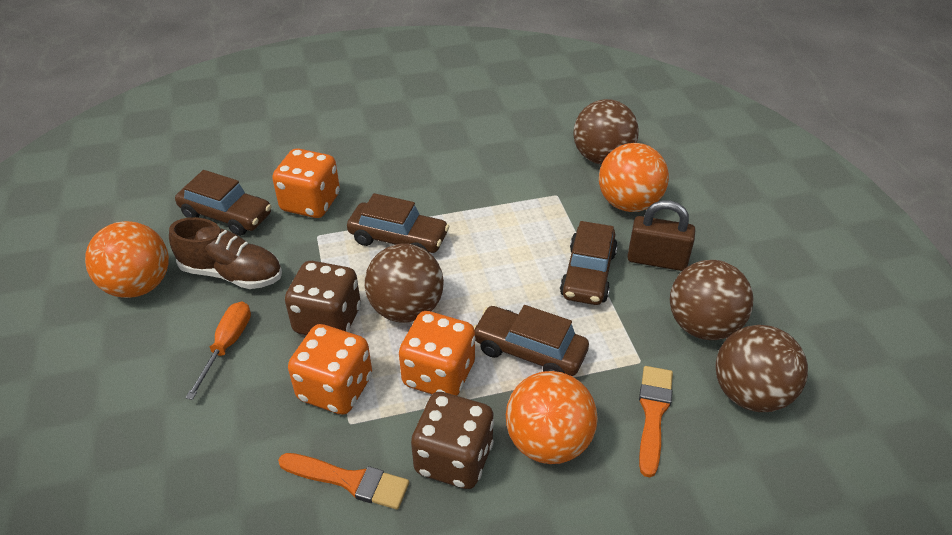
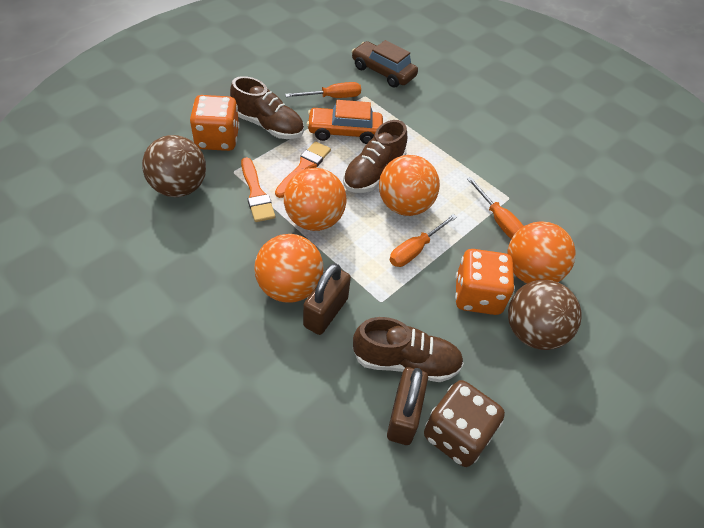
brown ball: [364,244,444,323] [573,99,639,164] [670,260,754,340] [716,325,808,412] = 4 -> [142,135,206,197] [508,280,582,350] = 2
brown car: [175,170,272,236] [347,193,449,253] [473,305,589,376] [560,221,618,305] = 4 -> [351,40,418,88] = 1
brown dice: [285,261,361,335] [411,392,494,489] = 2 -> [424,380,505,467] = 1
brown padlock: [627,200,695,271] = 1 -> [303,263,351,335] [387,367,428,445] = 2
brown shoe: [169,217,282,289] = 1 -> [230,76,304,139] [343,120,407,193] [353,317,464,382] = 3
orange ball: [85,221,169,298] [506,371,598,464] [599,143,669,212] = 3 -> [254,234,324,303] [284,168,347,231] [379,155,440,216] [507,221,576,284] = 4
orange car: none = 0 -> [307,100,383,144] = 1
orange dice: [272,148,340,218] [288,324,372,415] [399,311,476,396] = 3 -> [190,95,240,151] [455,249,515,315] = 2
orange screwdriver: [185,301,251,400] = 1 -> [285,82,361,98] [390,214,457,267] [467,177,524,239] = 3

